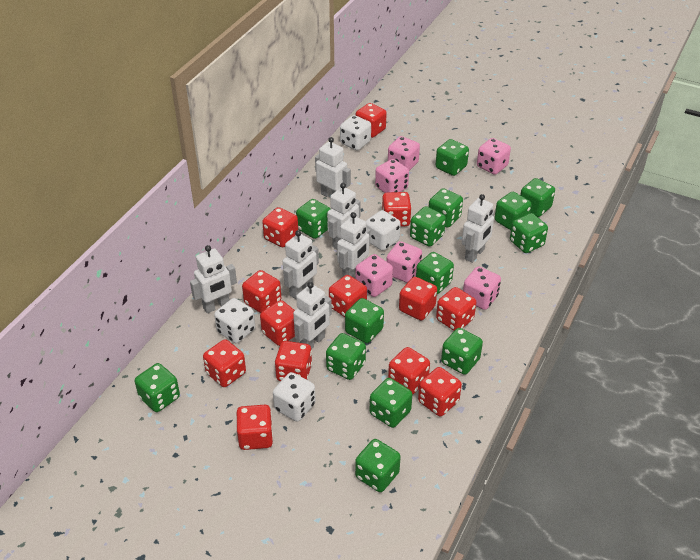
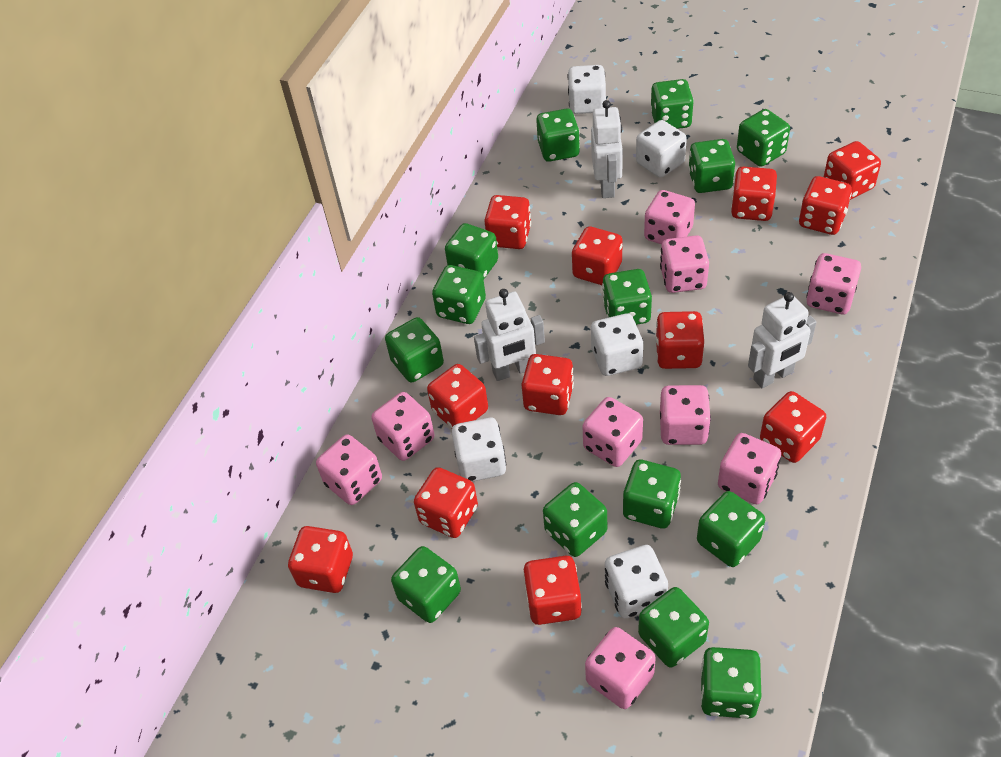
pink dice: [355,254,393,297] [375,159,409,193] [386,241,422,283] [388,136,420,171] [463,267,501,310] [477,138,511,175] = 6 -> [316,434,382,505] [371,392,434,461] [582,397,643,467] [585,627,656,709] [644,190,695,244] [660,235,709,293] [660,385,711,445] [718,433,781,504] [806,253,861,314] = 9
red dice: [203,339,246,387] [237,405,273,450] [242,270,281,313] [260,300,295,346] [262,207,298,247] [275,341,312,381] [329,275,367,317] [356,103,386,138] [382,192,412,227] [388,347,430,395] [399,277,437,320] [418,367,462,416] [436,287,476,331] = 13 -> [288,526,353,593] [414,467,478,538] [427,364,488,428] [484,195,531,249] [521,354,574,415] [523,556,582,625] [572,226,623,285] [655,311,704,369] [731,167,777,221] [760,391,826,463] [799,176,852,235] [824,141,881,200] = 12
white dice: [214,298,255,343] [273,372,316,422] [340,115,371,150] [366,210,401,251] = 4 -> [452,417,506,482] [567,65,606,114] [591,313,644,376] [605,545,668,619] [636,120,687,178] = 5
white robot: [190,245,237,313] [283,230,319,299] [293,282,332,349] [315,137,351,197] [327,183,361,249] [337,212,370,278] [462,194,494,263] = 7 -> [474,289,545,381] [591,100,623,198] [748,292,816,388] = 3

